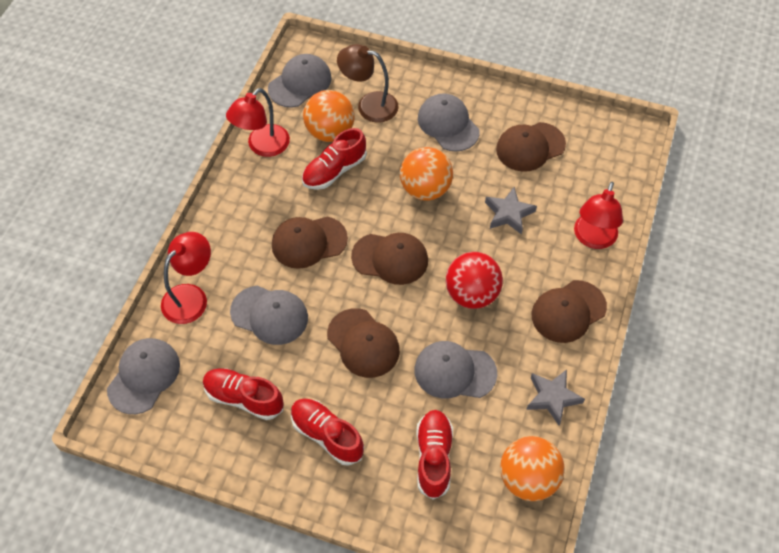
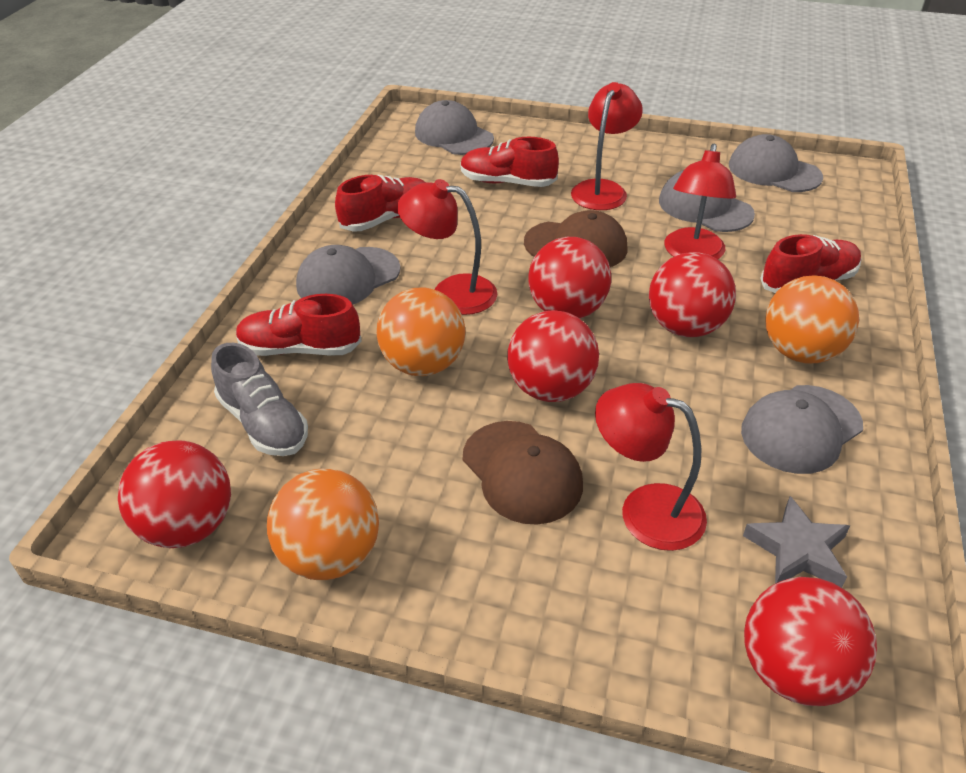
brown cap: [272,216,348,269] [327,308,400,378] [351,233,428,285] [496,122,566,172] [532,280,607,343] = 5 -> [463,421,583,525] [524,210,628,267] = 2
brown lamp: [337,44,399,123] = 1 -> none = 0
grey shoe: none = 0 -> [211,343,308,456] = 1
grey star: [485,187,537,235] [526,369,585,425] = 2 -> [743,496,850,588] = 1
red ball: [446,252,503,309] = 1 -> [118,440,231,548] [507,310,599,402] [528,237,611,319] [649,252,736,337] [744,577,877,706] = 5
red lamp: [161,232,211,324] [226,88,290,157] [574,182,623,249] = 3 -> [397,179,497,315] [571,82,643,210] [595,383,707,551] [664,144,736,259] = 4

